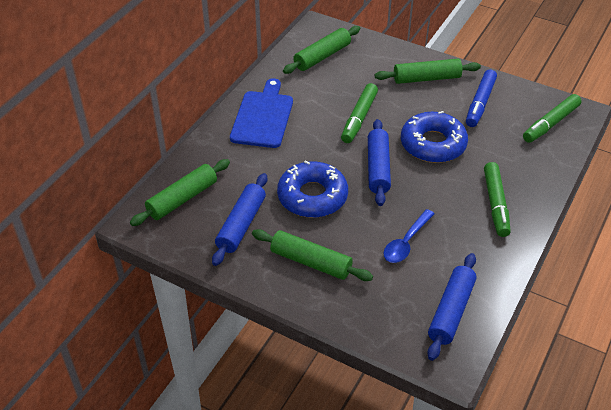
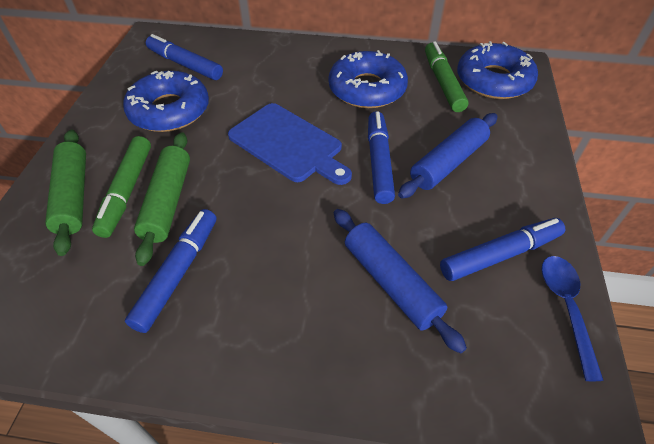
blue donut: [277,161,348,218] [401,111,468,163] = 2 -> [123,71,209,132] [329,50,408,108] [457,41,538,99] = 3
blue marker: [466,69,497,127] = 1 -> [125,209,216,333] [146,34,223,80] [368,111,395,204] [440,218,565,281] = 4
blue rolling pin: [212,173,267,266] [368,119,391,206] [427,253,477,361] = 3 -> [334,209,467,354] [398,113,498,198] = 2
green marker: [341,83,378,143] [484,162,511,237] [523,94,581,143] = 3 -> [92,136,151,238] [425,41,469,112] = 2
green rolling pin: [130,159,230,226] [252,229,373,281] [283,26,360,74] [375,59,481,84] = 4 -> [45,130,86,256] [134,132,190,266] = 2

